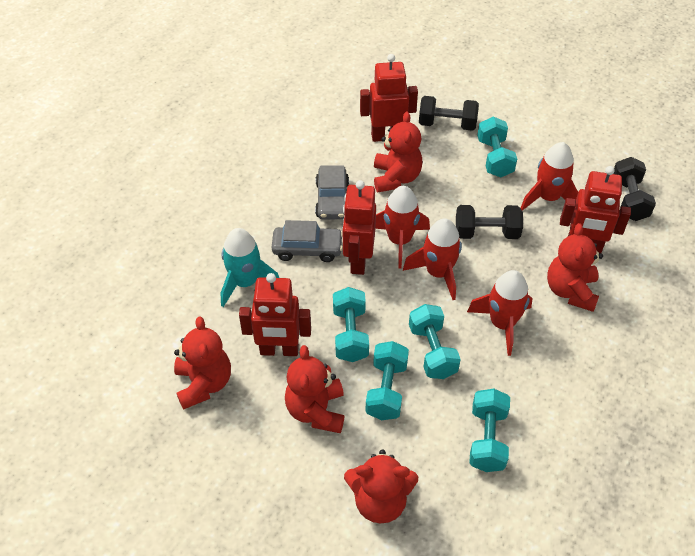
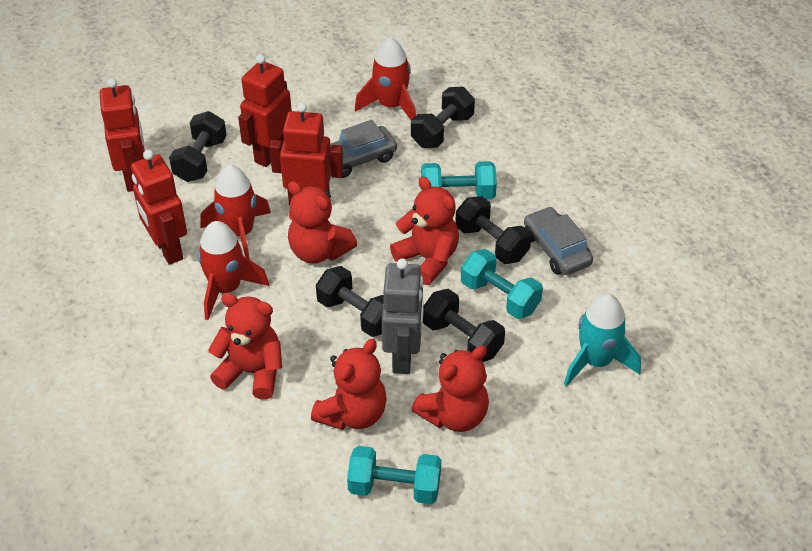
black dumbbell: [419,96,479,131] [456,205,523,239] [613,157,656,221] = 3 -> [169,111,227,182] [316,266,384,337] [411,87,475,148] [423,289,505,362] [455,196,531,264] = 5
grey robot: none = 0 -> [382,258,424,374] = 1
red rocket: [375,186,430,268] [403,218,462,300] [467,270,533,356] [521,142,578,210] = 4 -> [197,221,269,320] [201,165,271,260] [355,37,416,120] = 3
turquoise dumbbell: [333,287,369,362] [365,341,409,420] [409,304,461,379] [469,388,510,472] [477,117,517,177] = 5 -> [347,446,441,504] [421,161,497,199] [461,249,543,319] = 3

